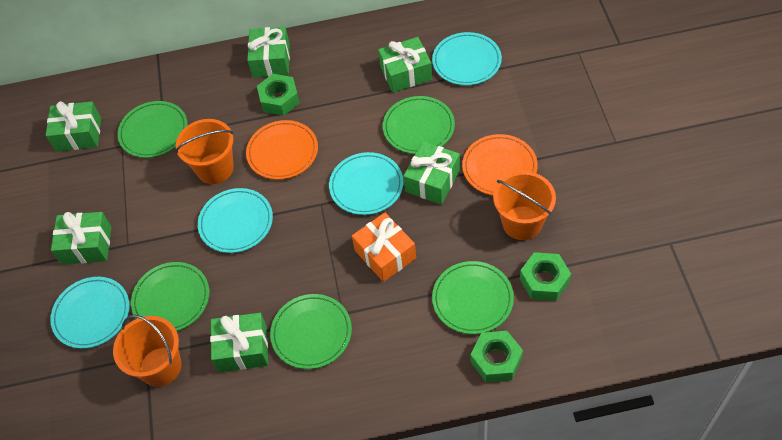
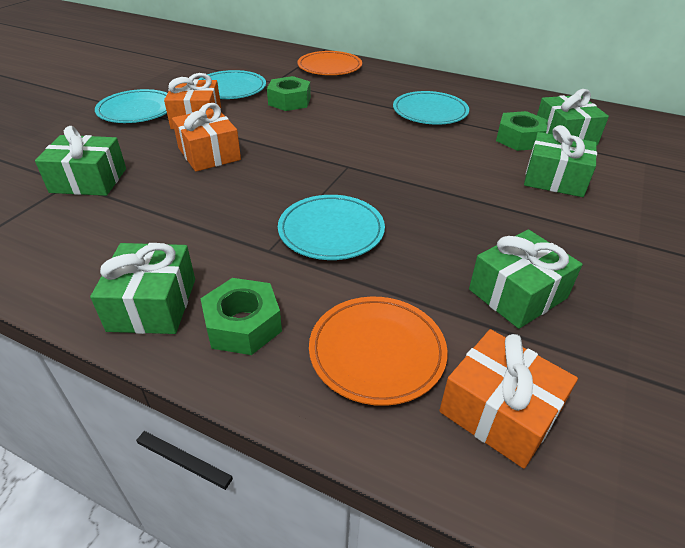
green gift: [46,101,101,152] [51,212,111,265] [210,313,268,372] [247,27,290,78] [378,37,432,93] [403,141,460,205] = 6 -> [35,126,126,196] [90,243,195,334] [469,229,583,329] [524,125,597,197] [537,89,609,146] = 5
green plate: [118,101,188,158] [131,262,209,331] [270,294,352,369] [383,96,455,154] [432,261,514,334] = 5 -> none = 0
orange bucket: [113,315,181,387] [176,119,234,184] [493,171,556,240] = 3 -> none = 0
orange gift: [352,212,416,282] = 1 -> [164,73,221,129] [172,103,241,172] [439,329,578,469] = 3

